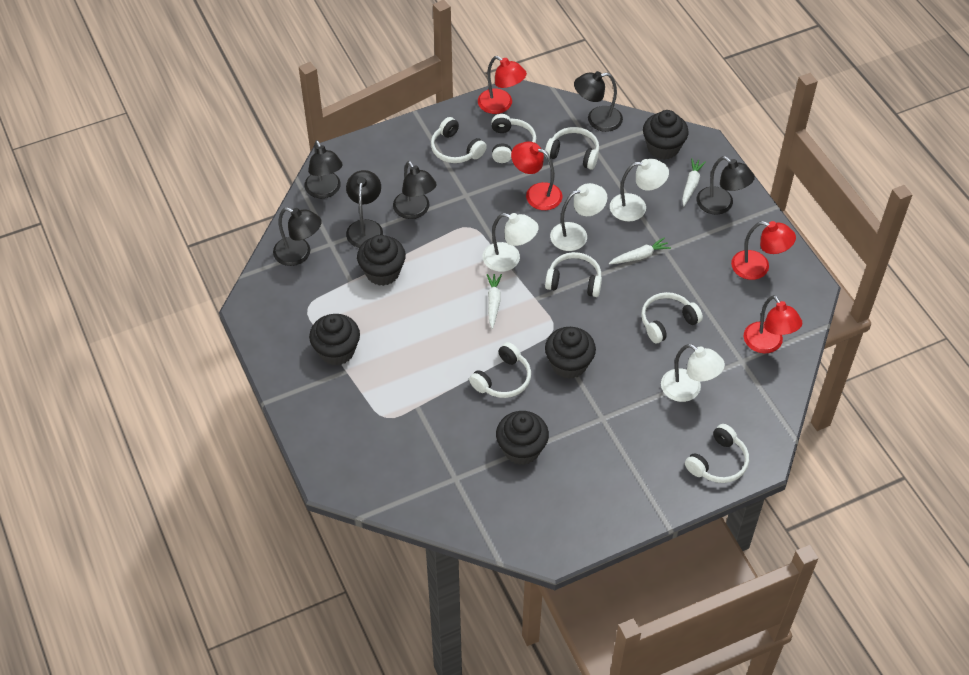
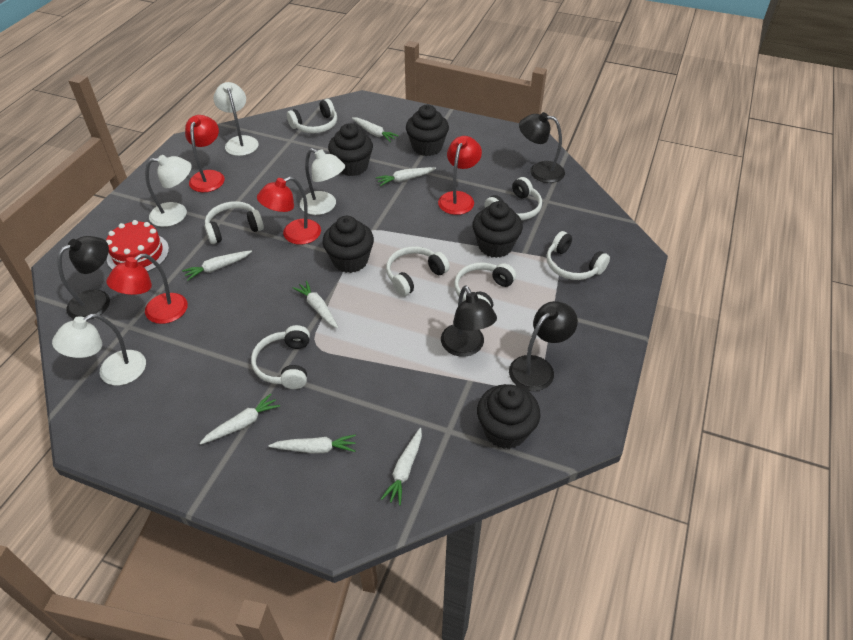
black lamp: [273,207,322,266] [304,140,343,198] [346,170,383,248] [393,161,437,219] [574,71,623,132] [697,156,755,215] = 6 -> [58,236,110,319] [441,286,497,357] [509,301,578,391] [519,112,565,183] = 4
red cake: none = 0 -> [106,220,169,272] = 1
white carrot: [487,274,502,329] [609,238,671,264] [682,159,706,206] = 3 -> [182,251,252,281] [200,394,280,445] [268,434,356,454] [293,281,339,329] [352,117,399,142] [376,167,436,186] [381,428,422,505] = 7

